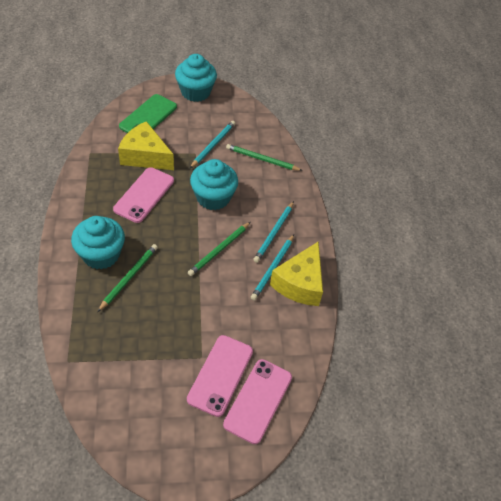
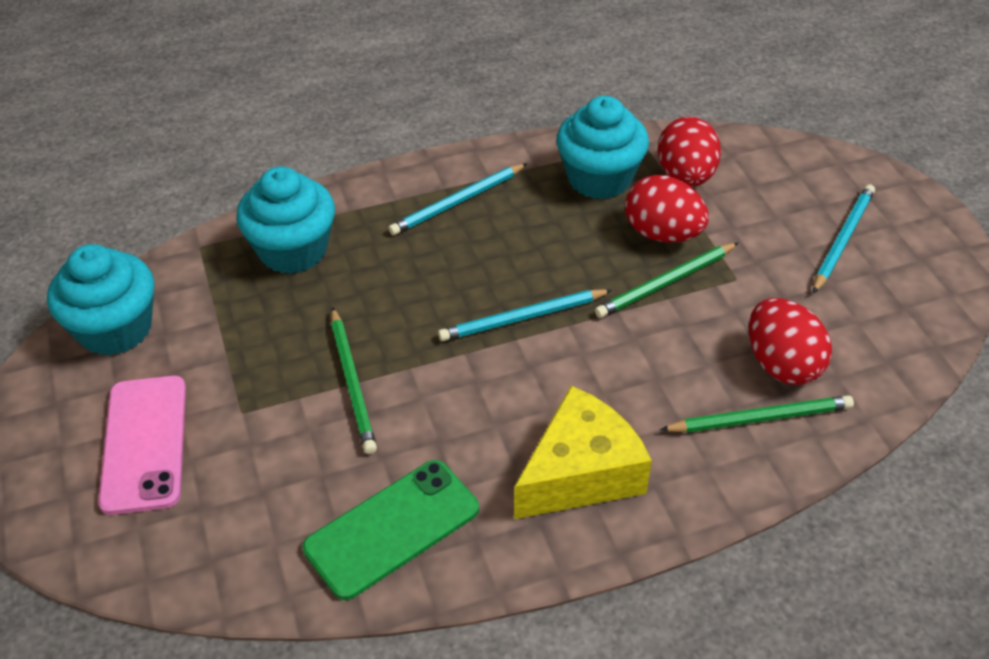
pink phone: [113,167,174,223] [187,335,253,417] [223,359,292,444] = 3 -> [98,376,186,515] = 1
red egg: none = 0 -> [625,175,709,243] [658,116,721,187] [749,298,832,385] = 3
yellow cheese: [118,121,174,170] [270,241,323,306] = 2 -> [514,386,652,519] = 1

